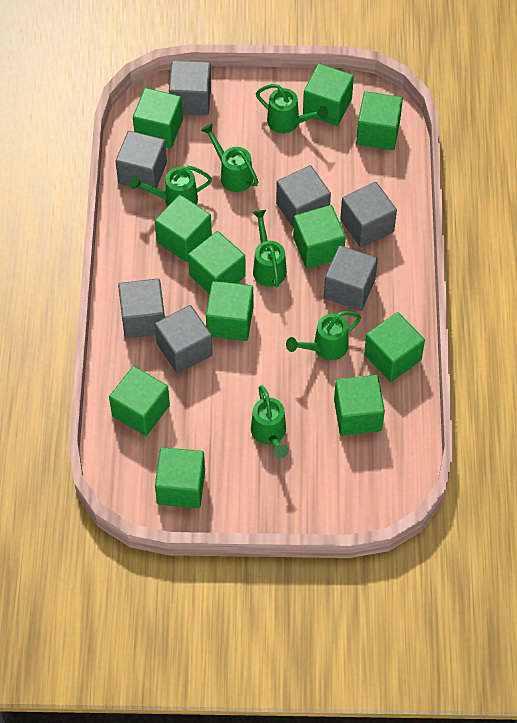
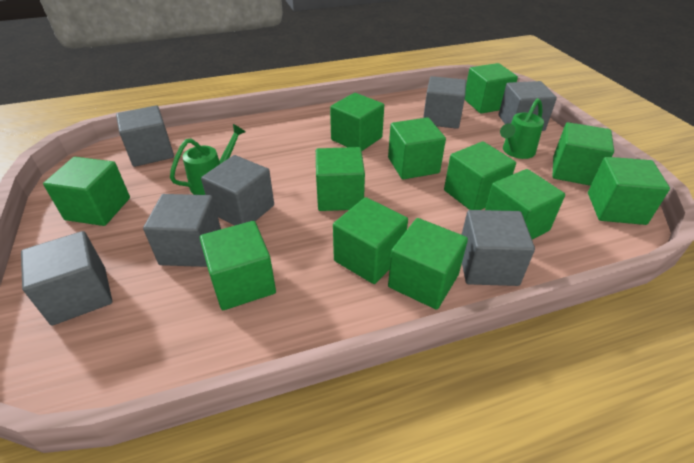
green cube: [109,366,170,436] [133,88,183,149] [155,195,212,262] [155,447,205,508] [188,231,246,294] [206,281,253,341] [293,205,346,269] [303,64,354,126] [334,375,385,436] [356,91,403,150] [364,312,425,382] = 11 -> [43,157,130,226] [200,221,276,310] [316,147,365,211] [330,93,384,151] [333,197,408,284] [388,117,446,179] [388,218,468,310] [444,141,516,210] [465,63,518,114] [485,169,565,239] [553,122,614,186] [588,157,670,225] = 12
green watering can: [130,165,212,206] [201,123,258,192] [251,385,289,458] [252,210,287,287] [256,84,328,133] [286,311,361,360] = 6 -> [170,124,246,195] [500,98,544,159] = 2

